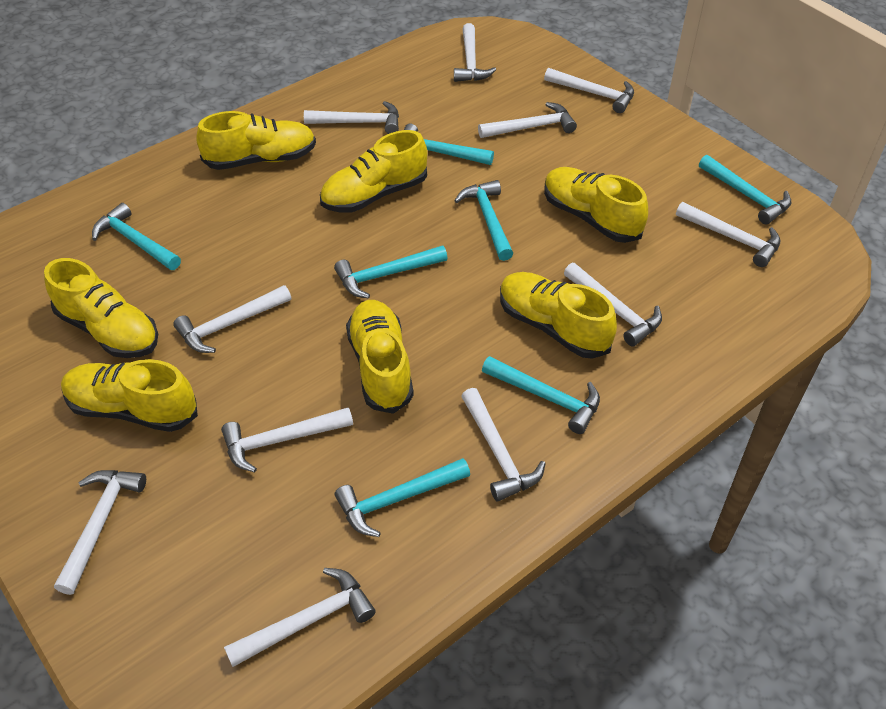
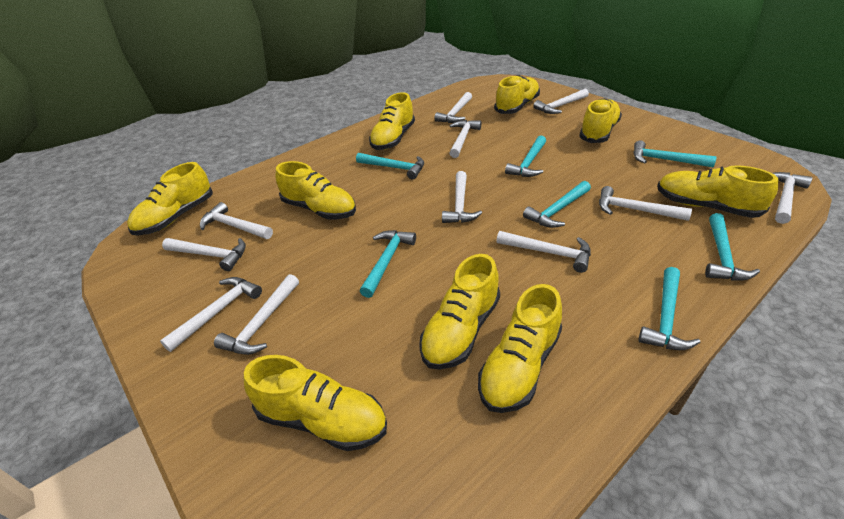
yellow shoe: [44,258,158,358] [61,359,198,432] [196,111,316,170] [320,130,427,213] [346,300,414,414] [500,272,617,359] [544,167,648,243] = 7 -> [127,162,213,236] [244,355,387,451] [276,161,356,219] [369,92,415,150] [419,254,500,370] [478,284,562,413] [494,75,540,114] [579,98,622,143] [657,165,779,218] = 9

